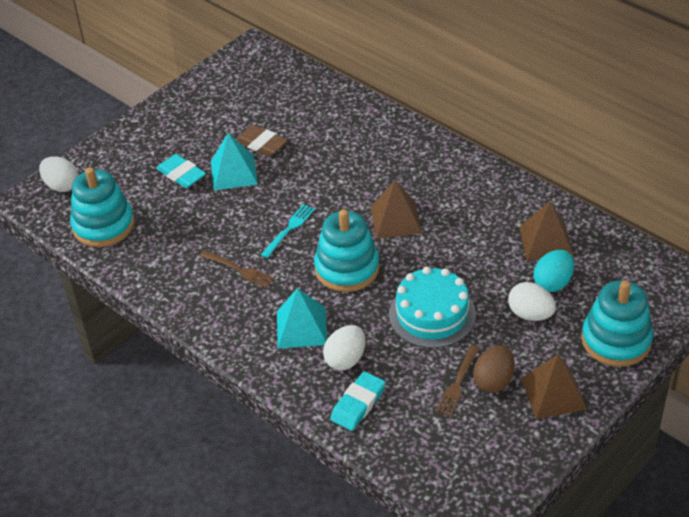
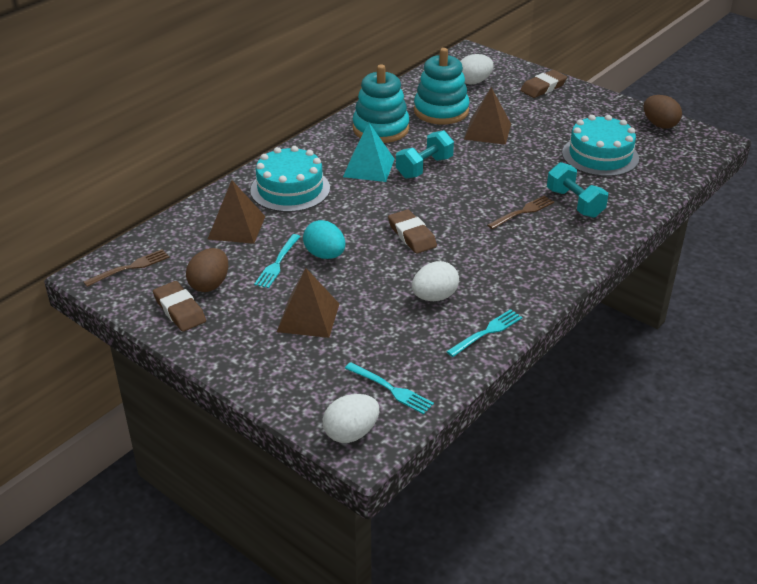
brown egg: [473,345,515,393] = 1 -> [186,248,228,292] [643,95,682,129] = 2
brown eraser: [236,125,288,156] = 1 -> [153,281,206,331] [388,209,437,254] [520,70,567,98] = 3
turquoise cake: [389,267,476,348] = 1 -> [250,146,330,212] [562,115,639,177] = 2
turquoise dumbbell: none = 0 -> [396,130,454,179] [547,162,608,218] = 2
turquoise eraser: [156,154,206,188] [330,371,386,431] = 2 -> none = 0
turquoise fork: [261,204,315,258] = 1 -> [254,234,301,288] [345,362,434,414] [446,309,522,357] = 3
turquoise pyramid: [211,133,258,190] [277,288,327,349] = 2 -> [343,122,394,182] = 1
turquoise stacking toy: [70,167,134,247] [314,209,380,292] [581,280,653,367] = 3 -> [353,64,410,143] [414,48,470,125] = 2

